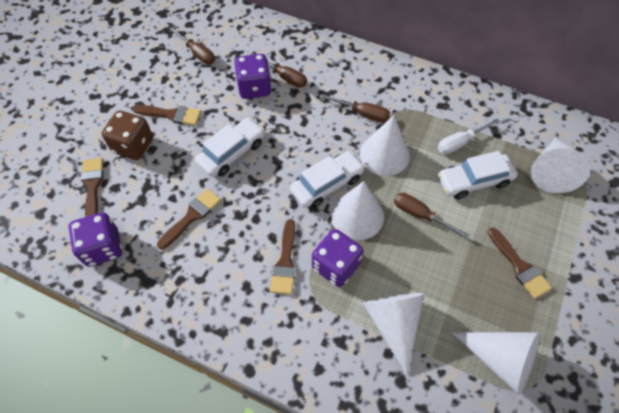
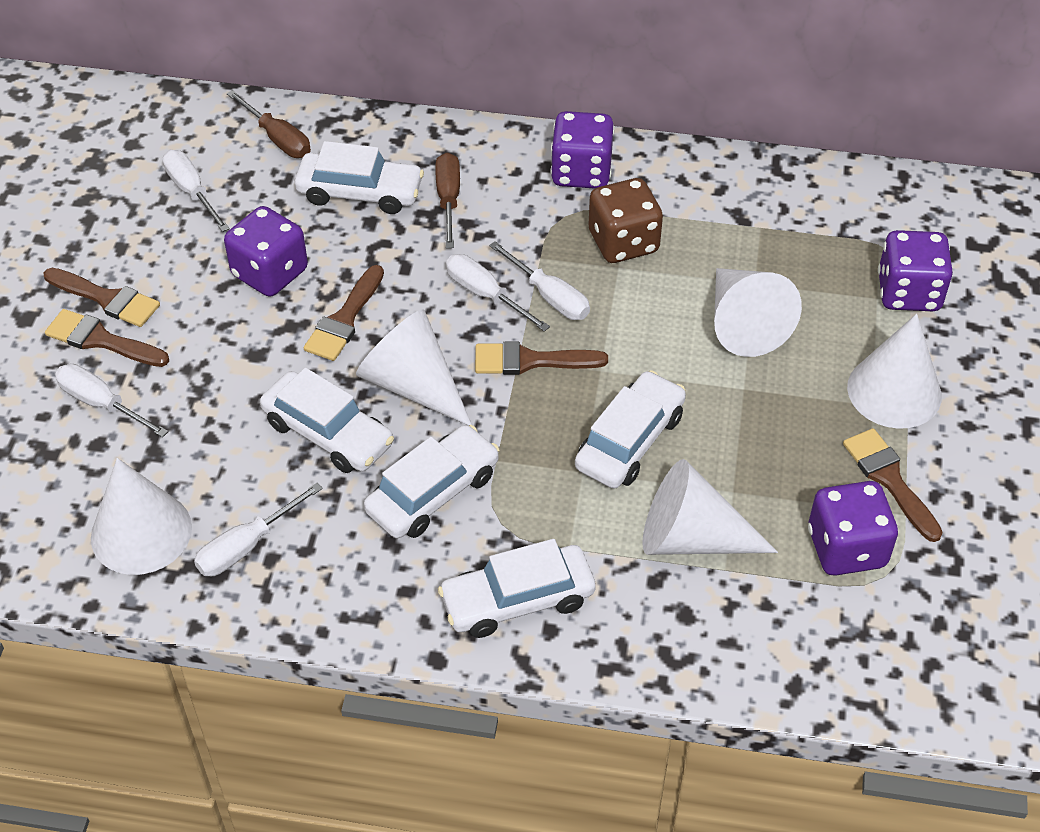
brown screwdriver: [169,27,215,64] [250,53,307,88] [321,94,390,122] [394,193,469,239] = 4 -> [227,90,311,158] [435,152,460,248] = 2
purple dice: [69,212,122,267] [234,54,272,99] [312,229,363,287] = 3 -> [224,206,308,297] [551,111,615,189] [808,481,898,576] [878,230,953,311] = 4
white car: [195,118,265,177] [290,151,365,208] [438,151,518,199] = 3 -> [260,368,394,473] [295,141,424,214] [364,425,499,538] [438,539,596,638] [575,370,686,489] = 5
white screwdriver: [438,118,500,154] = 1 -> [55,364,168,438] [162,150,230,232] [194,483,323,576] [446,254,550,332] [489,241,590,320] = 5

